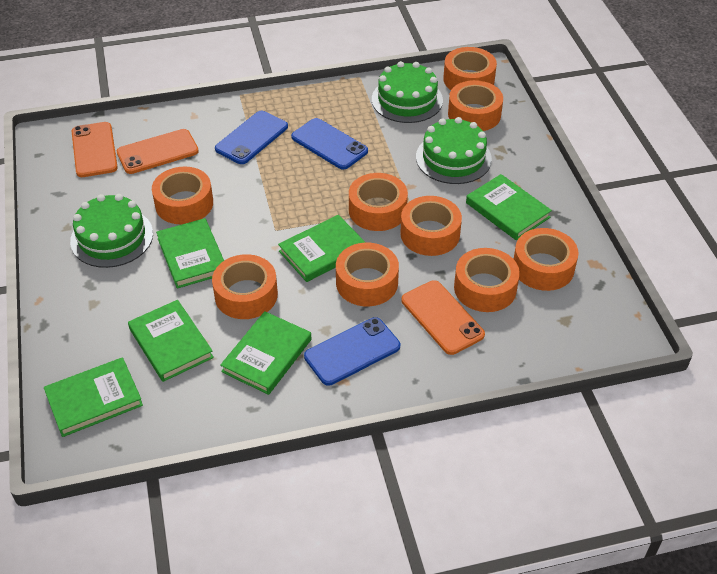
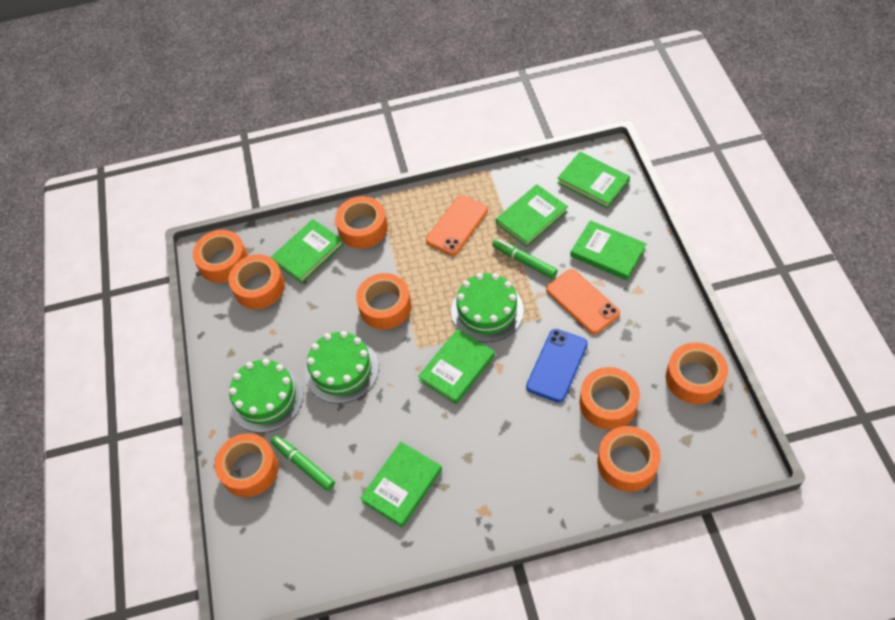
blue phone: [215,111,288,164] [291,118,368,170] [304,317,400,386] = 3 -> [526,329,588,403] = 1
green marker: none = 0 -> [271,435,335,491] [492,238,558,279] = 2
orange phone: [72,122,118,177] [117,129,199,174] [401,280,485,355] = 3 -> [426,195,488,255] [546,269,620,334] = 2
orange tape: [152,167,213,224] [212,254,278,319] [336,243,399,306] [349,173,408,231] [400,196,462,256] [443,47,497,90] [448,80,503,131] [454,248,520,312] [514,228,579,291] = 9 -> [192,230,248,283] [215,433,279,497] [228,254,285,309] [335,196,388,249] [356,273,411,330] [579,367,640,430] [597,426,661,492] [666,342,728,404] = 8

